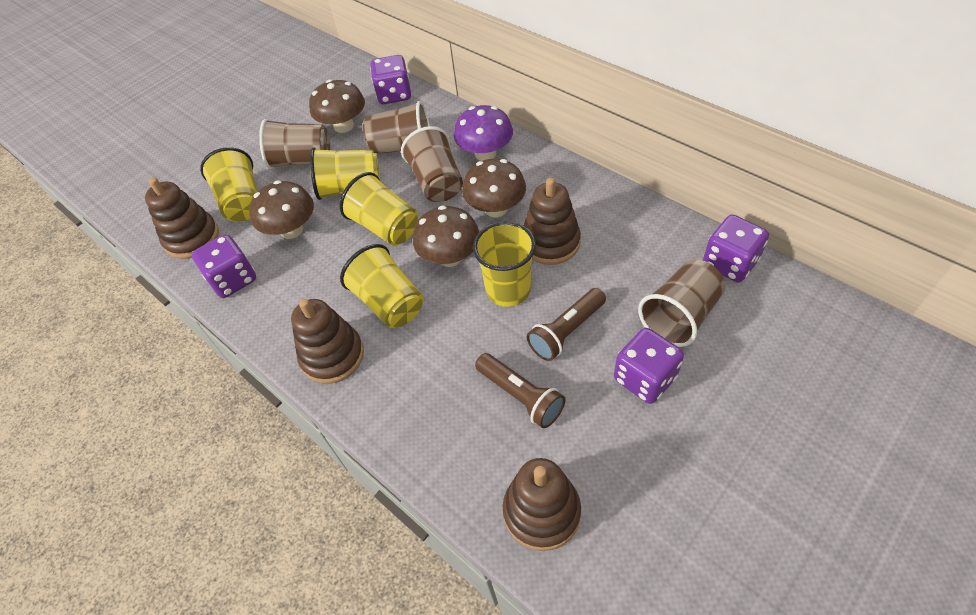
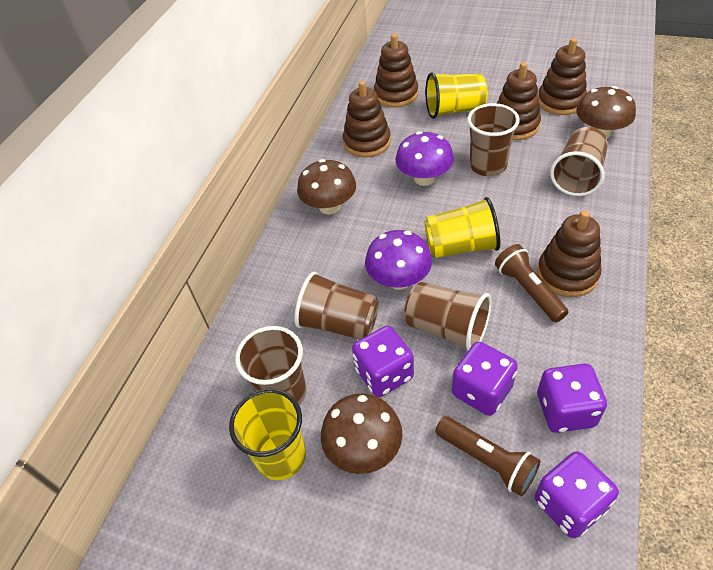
brown cup: [259,119,330,169] [363,101,430,154] [401,126,463,202] [638,259,726,347] = 4 -> [235,326,306,405] [294,272,379,340] [404,282,492,351] [467,103,520,176] [550,127,608,196] = 5
brown mushroom: [249,180,314,239] [309,80,365,133] [413,205,480,267] [462,158,526,217] = 4 -> [297,159,356,214] [321,393,403,474] [576,86,636,138] = 3
brown stacking toy: [145,177,219,259] [291,299,364,384] [503,458,581,551] [524,178,581,265] = 4 -> [343,81,391,157] [374,33,418,107] [497,62,541,140] [537,210,602,297] [538,38,587,115] = 5
purple mushroom: [454,105,513,161] = 1 -> [365,230,432,290] [395,131,454,186] = 2
yellow cup: [200,147,258,222] [310,148,380,200] [339,172,418,246] [340,244,424,328] [473,221,536,307] = 5 -> [229,388,306,480] [424,197,500,258] [425,72,488,119] = 3

